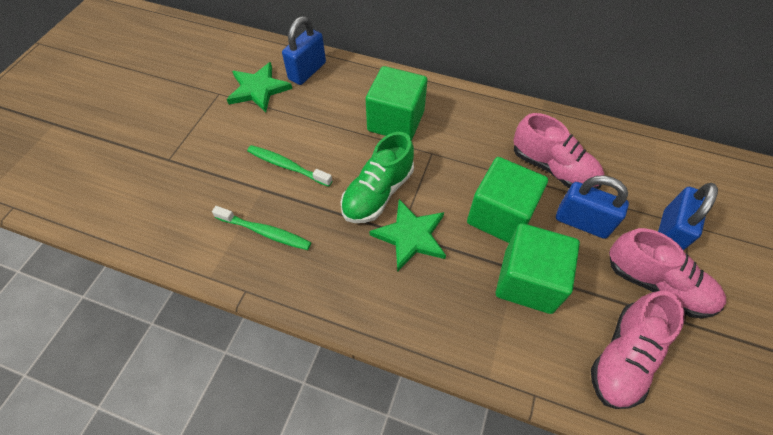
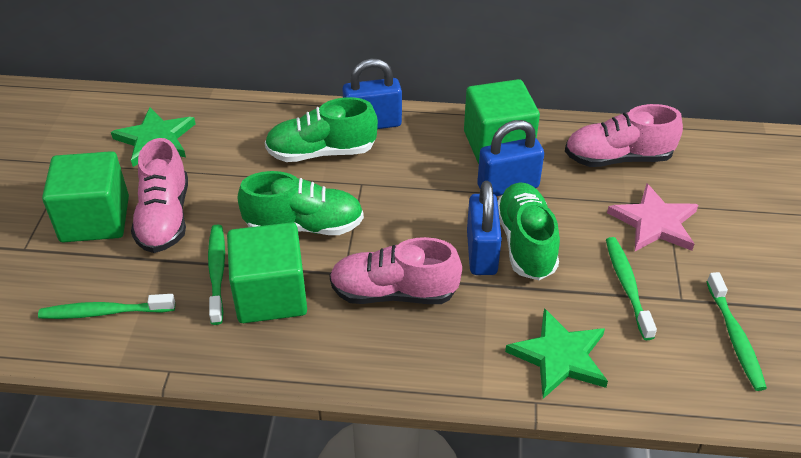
green shoe: [341,132,414,223] = 1 -> [238,171,364,235] [265,97,378,162] [498,182,560,280] = 3
green toothbrush: [212,206,311,250] [247,145,333,187] = 2 -> [38,294,175,319] [208,225,225,325] [606,237,657,340] [707,272,767,391] = 4
pink star: none = 0 -> [607,184,698,251] = 1

